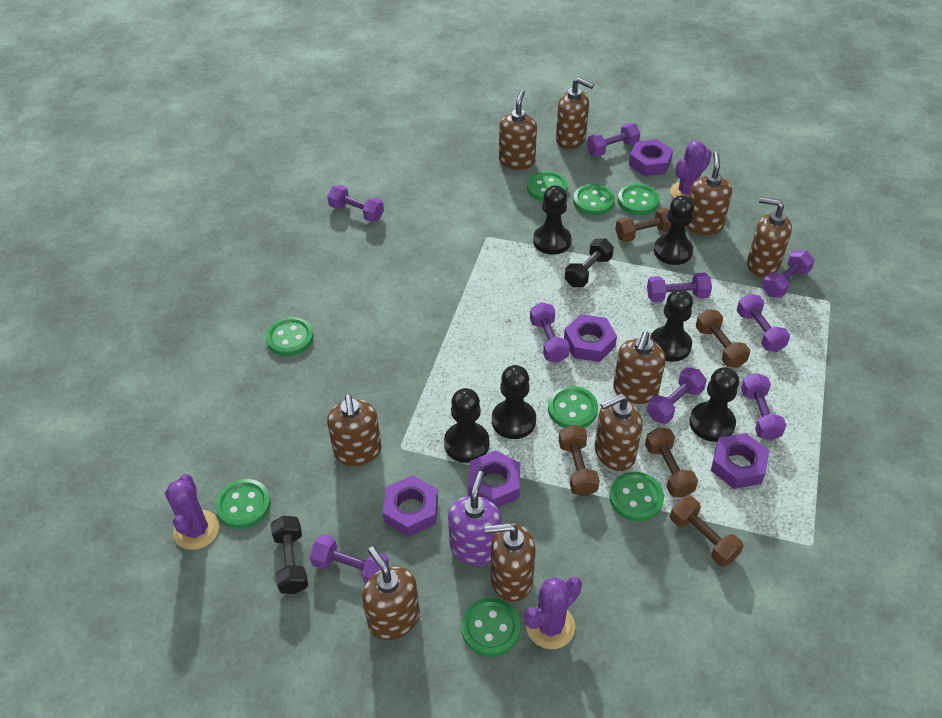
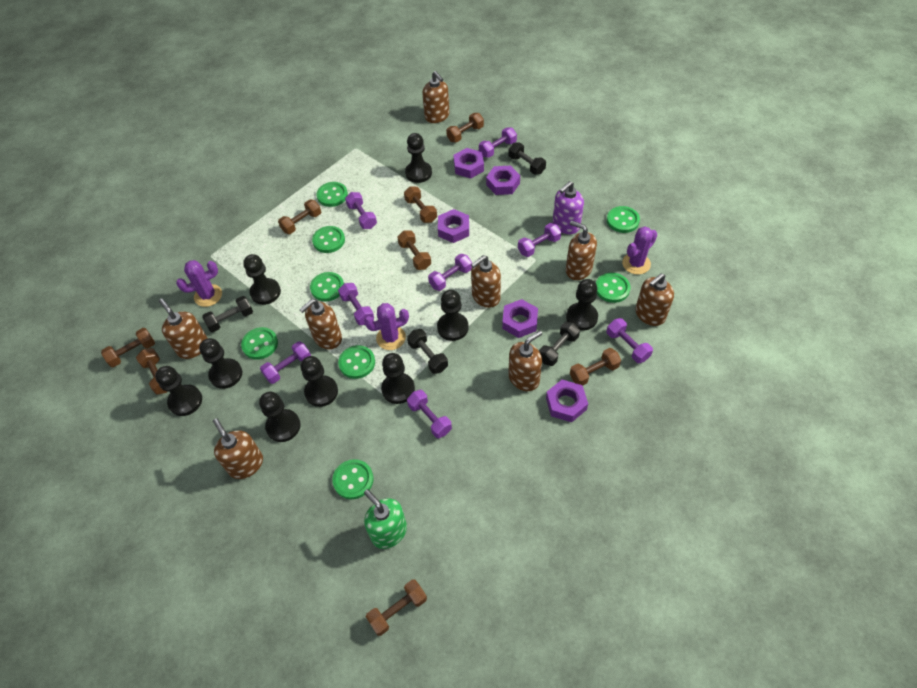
black dumbbell: [271,516,308,594] [565,239,614,287] = 2 -> [202,296,253,332] [407,329,448,374] [508,142,546,175] [539,321,580,366] = 4
black pawn: [444,388,489,463] [492,365,536,439] [533,185,571,254] [650,289,693,362] [654,195,694,265] [689,367,739,442] = 6 -> [155,366,202,416] [199,338,242,389] [243,254,281,305] [259,392,301,442] [301,356,338,407] [381,353,415,404] [405,133,432,183] [437,290,469,341] [566,279,598,331] = 9
brown dumbbell: [559,425,600,496] [615,208,671,242] [645,427,698,497] [670,496,743,566] [696,309,750,368] = 5 -> [101,328,155,368] [136,348,168,395] [278,199,321,234] [366,579,427,636] [397,231,431,270] [404,186,437,223] [446,113,484,143] [570,348,621,385] = 8
brown soap dispenser: [327,394,381,466] [362,546,420,640] [485,523,535,602] [499,90,537,170] [556,78,594,149] [595,394,642,471] [613,331,666,404] [686,151,732,235] [747,197,792,277] = 9 -> [159,299,208,359] [213,418,263,479] [299,299,342,349] [422,71,449,123] [471,255,501,308] [508,330,542,391] [566,220,597,280] [635,273,674,326] = 8
green soap dispenser: none = 0 -> [364,489,407,549] = 1
purple dumbbell: [310,534,389,584] [327,185,384,222] [530,302,570,363] [587,123,640,156] [647,272,712,302] [647,367,707,424] [737,294,790,352] [741,373,787,441] [762,250,815,298] = 9 -> [260,341,311,384] [338,283,374,325] [345,192,377,229] [407,390,452,438] [428,254,472,291] [479,127,517,158] [518,223,561,257] [607,318,653,363] = 8

